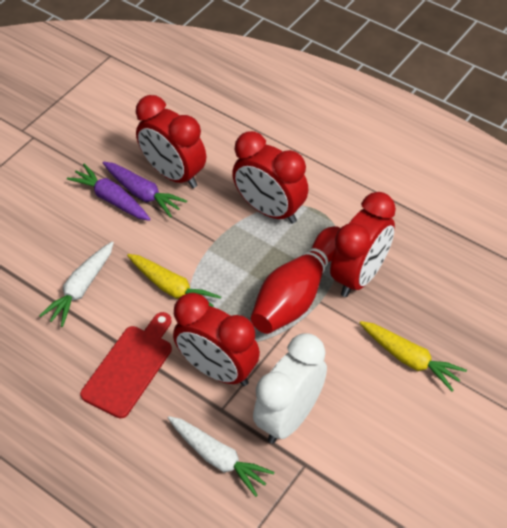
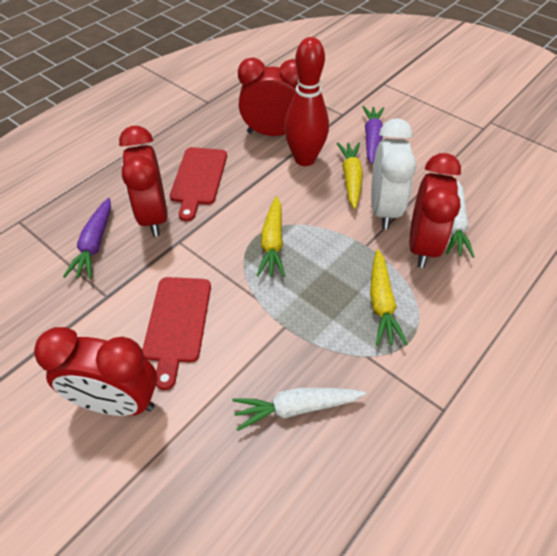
red cutting board: [80,312,172,418] = 1 -> [142,277,211,390] [170,147,227,221] = 2
yellow carrot: [127,254,221,307] [360,321,467,392] = 2 -> [257,196,285,277] [337,143,363,209] [370,249,407,346] = 3

